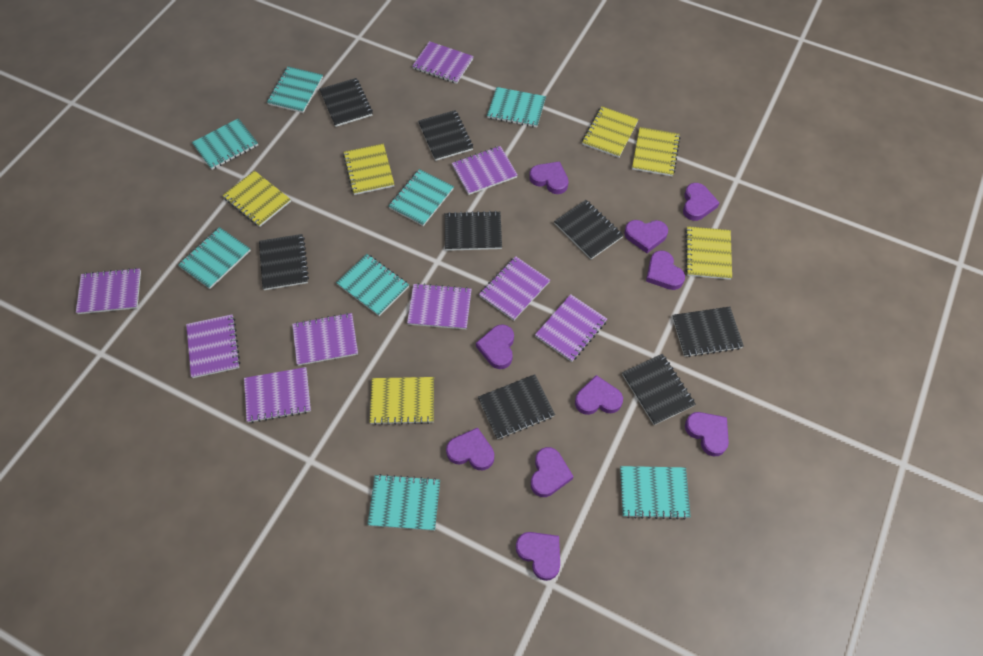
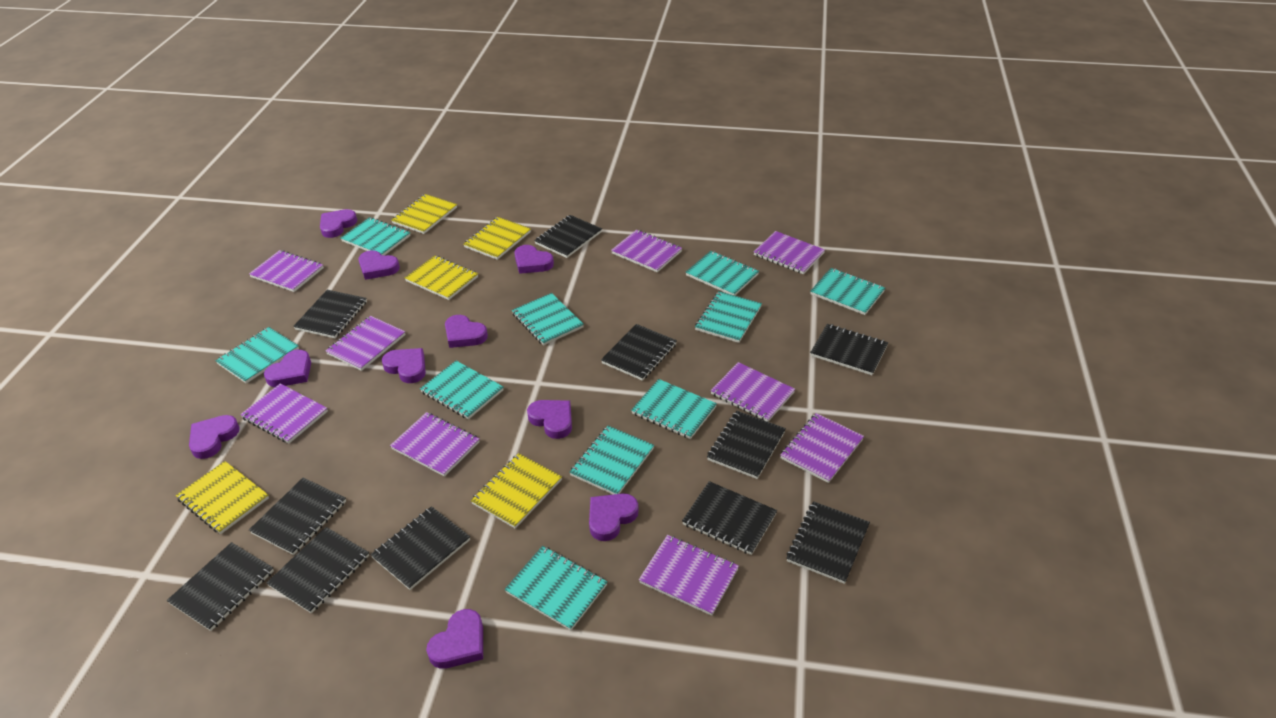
black notebook: [259,234,309,290] [319,78,373,127] [418,110,473,161] [445,211,502,251] [478,374,555,439] [554,200,624,259] [622,354,696,425] [672,307,744,357] = 8 -> [167,542,274,631] [249,477,346,555] [266,527,369,613] [293,290,367,338] [370,506,470,590] [534,215,602,258] [601,324,677,381] [682,481,777,555] [707,411,786,479] [786,501,870,584] [810,324,888,375] = 11
turquoise notebook: [178,227,251,289] [192,118,258,170] [267,66,323,113] [336,254,409,316] [367,474,440,531] [388,169,454,226] [487,87,546,127] [620,466,691,519] = 8 -> [215,327,299,384] [341,217,411,255] [420,361,503,419] [505,546,607,631] [512,293,584,346] [570,426,654,494] [631,379,717,439] [686,251,759,296] [695,291,762,343] [810,268,885,315] = 10
yellow notebook: [222,170,291,227] [343,144,395,195] [370,377,434,425] [582,106,639,158] [632,127,680,176] [685,226,732,280] = 6 -> [176,461,269,534] [391,194,457,234] [405,255,478,300] [463,217,531,260] [471,453,562,529] = 5

